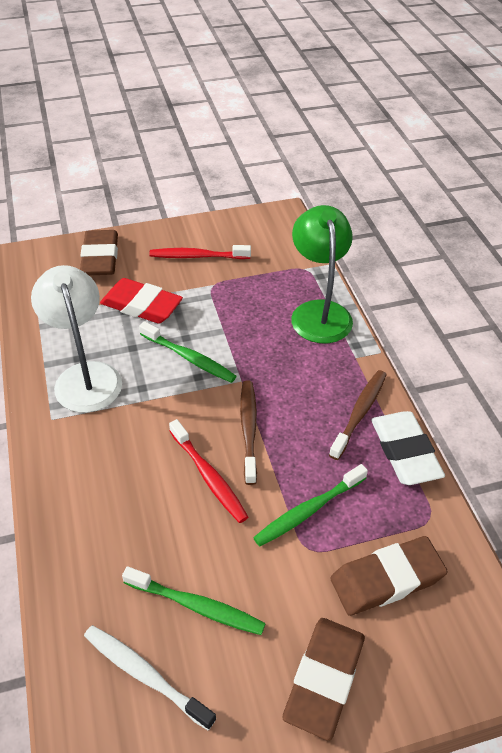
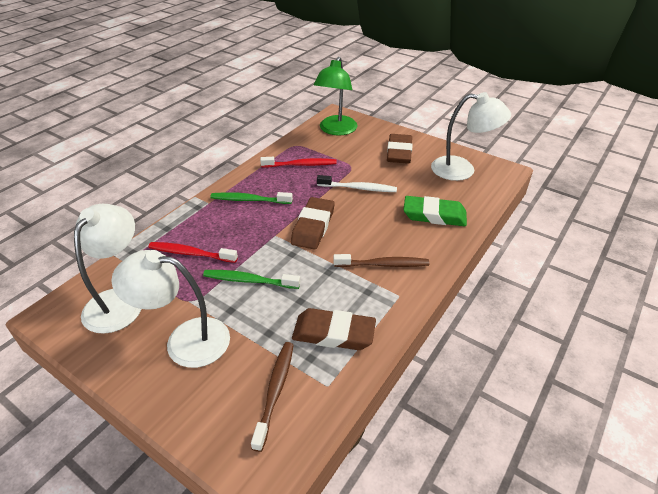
green eraser: none = 0 -> [403,196,467,226] = 1
green toothbrush: [122,566,266,635] [139,321,237,383] [253,464,368,547] = 3 -> [203,270,300,289] [210,192,293,204] = 2
red eraser: [100,278,183,324] = 1 -> none = 0
white eraser: [371,411,445,485] = 1 -> none = 0
white lamp: [31,265,122,413] = 1 -> [74,204,141,334] [111,250,230,368] [431,92,511,181] = 3

